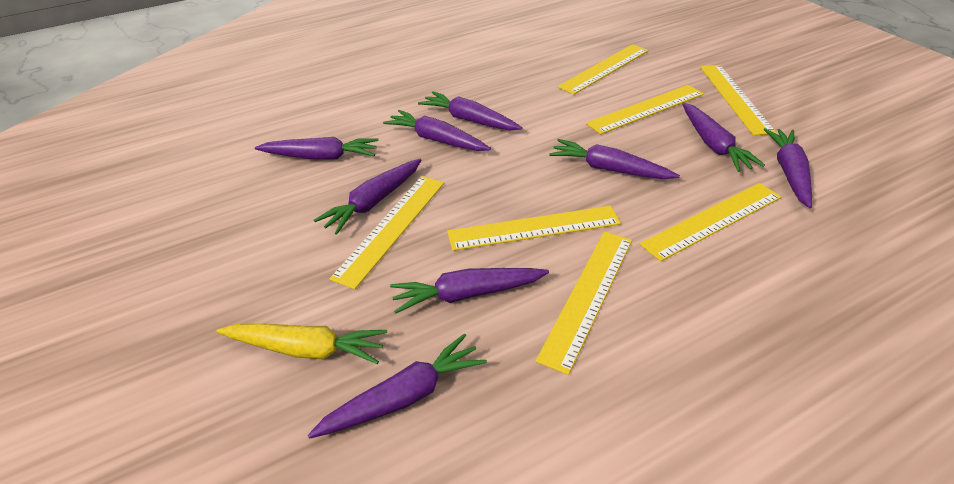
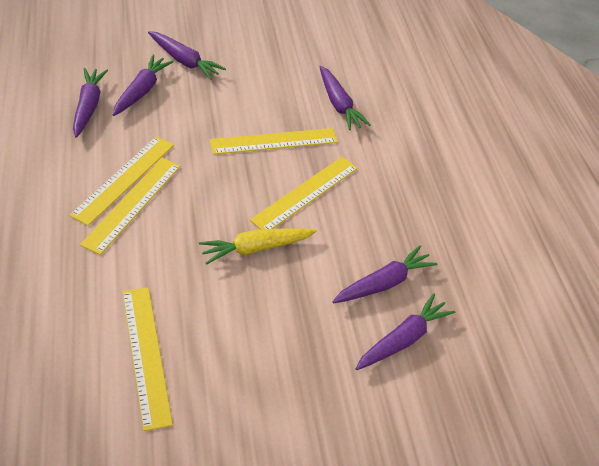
purple carrot: [255,137,378,160] [308,333,487,439] [314,159,421,235] [383,110,491,151] [390,268,549,313] [418,91,522,130] [549,139,680,179] [682,103,765,172] [764,128,812,208] = 9 -> [73,68,108,138] [113,55,173,116] [148,31,226,80] [319,65,371,130] [332,245,437,303] [355,293,455,370] = 6
yellow ruler: [330,176,444,289] [447,206,621,251] [536,231,632,375] [558,44,648,95] [586,85,704,134] [640,183,781,262] [700,65,776,135] = 7 -> [69,136,174,226] [80,158,181,255] [123,287,173,431] [210,128,338,155] [250,157,358,229] = 5

